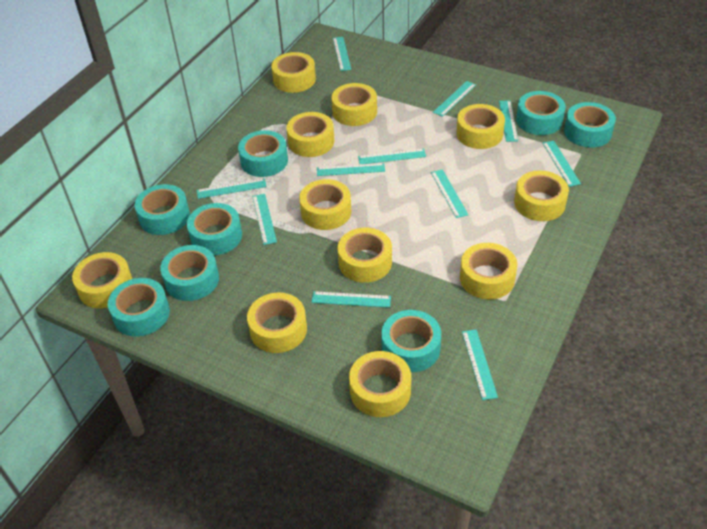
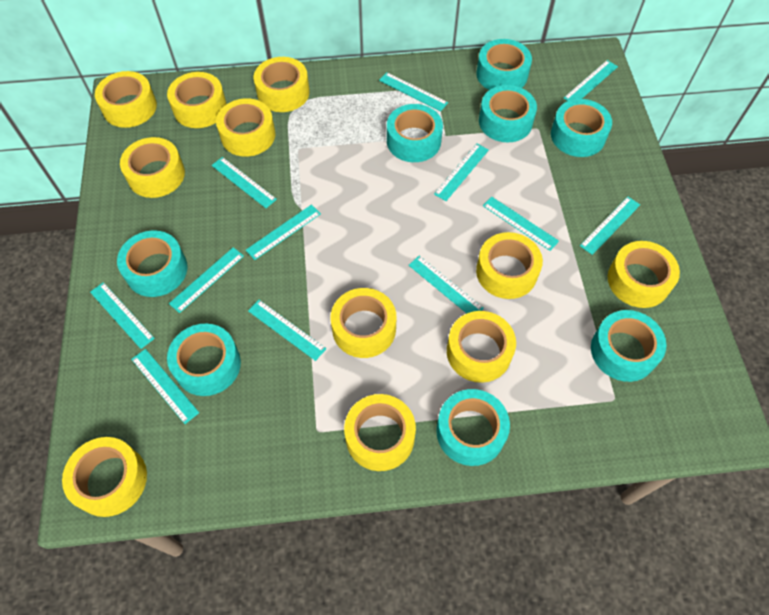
turquoise ruler: [197,178,267,199] [252,194,277,245] [312,291,391,308] [317,163,385,176] [333,37,351,71] [358,149,426,164] [431,169,468,218] [433,81,476,117] [462,329,498,400] [499,100,518,142] [542,141,581,187] = 11 -> [90,282,155,349] [131,349,199,424] [169,247,244,313] [212,157,277,208] [246,204,321,260] [248,300,326,361] [379,72,448,111] [409,256,484,314] [434,144,489,201] [483,197,559,251] [564,60,618,101] [580,197,640,255] = 12

